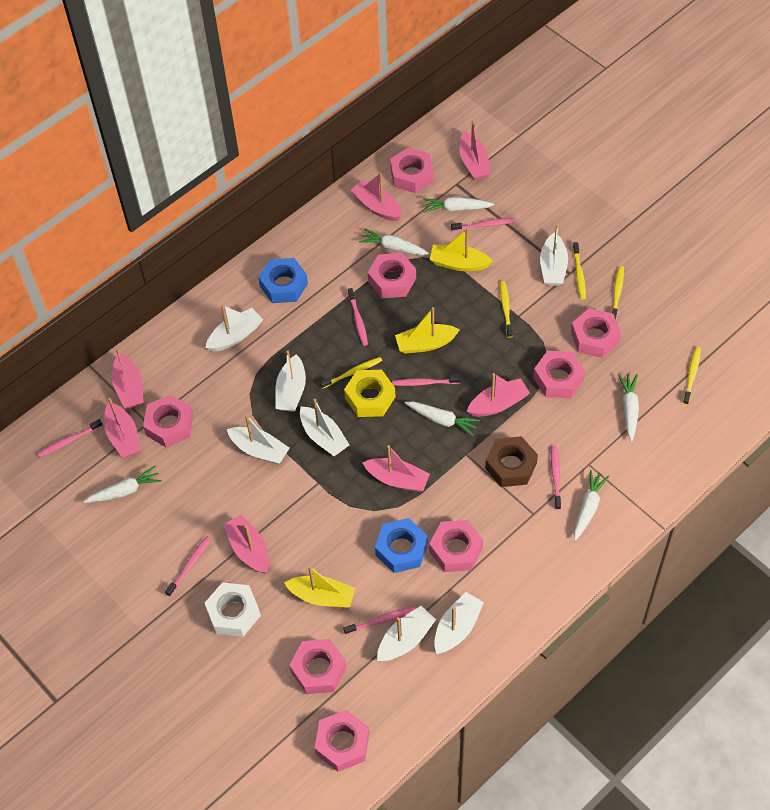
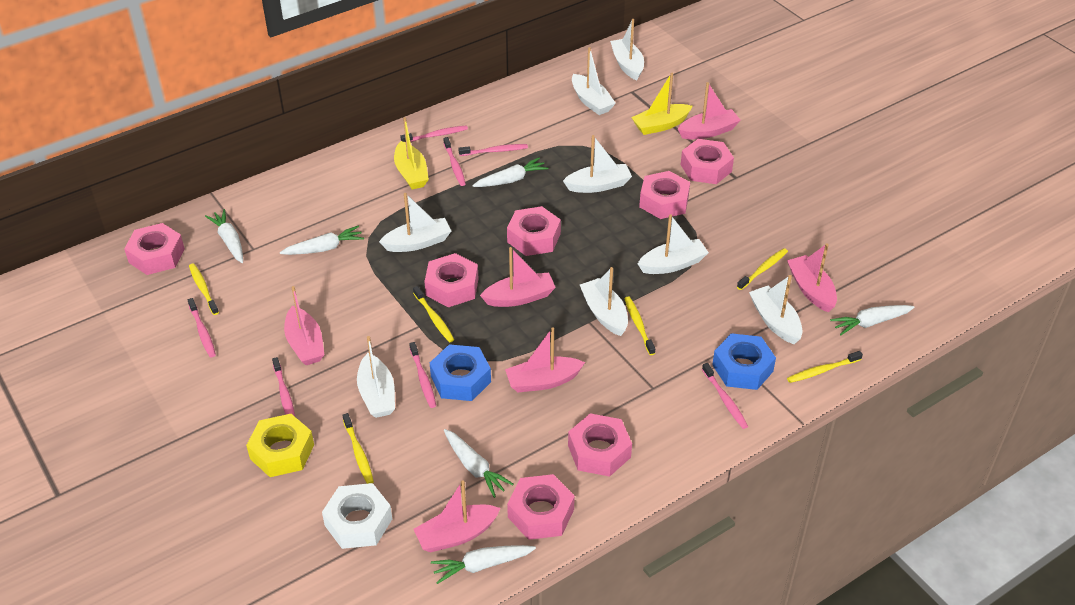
brown nut: [485,436,538,487] = 1 -> none = 0
pink boat: [104,398,141,458] [112,348,143,408] [223,515,269,573] [351,173,401,221] [362,445,430,492] [459,119,491,180] [467,373,530,417] = 7 -> [284,286,324,365] [414,481,501,553] [480,247,556,307] [505,327,585,392] [678,82,741,139] [787,243,837,312] = 6
pink nut: [143,395,193,447] [289,639,347,694] [315,710,369,772] [368,253,416,298] [390,147,433,193] [429,520,483,572] [533,351,585,398] [571,308,621,358] = 8 -> [124,223,185,275] [424,253,479,307] [507,206,561,256] [507,474,575,540] [568,413,632,477] [639,171,690,219] [681,139,734,184] = 7
white boat: [205,305,263,352] [227,414,289,464] [275,350,306,412] [300,399,350,456] [377,606,436,662] [434,592,484,654] [540,224,568,286] = 7 -> [357,336,395,418] [379,193,451,252] [563,135,632,193] [572,47,616,115] [580,267,628,336] [610,19,644,80] [638,214,709,274] [749,275,803,344] = 8
yellow boat: [284,566,355,608] [395,307,460,354] [430,228,493,271] = 3 -> [394,117,429,189] [631,73,692,135] = 2
yellow toothbrush: [320,357,382,389] [500,281,512,338] [573,242,586,300] [612,266,624,319] [683,347,701,405] = 5 -> [189,263,219,315] [342,413,374,484] [413,286,454,342] [624,297,655,355] [737,248,788,290] [787,351,863,383] = 6

